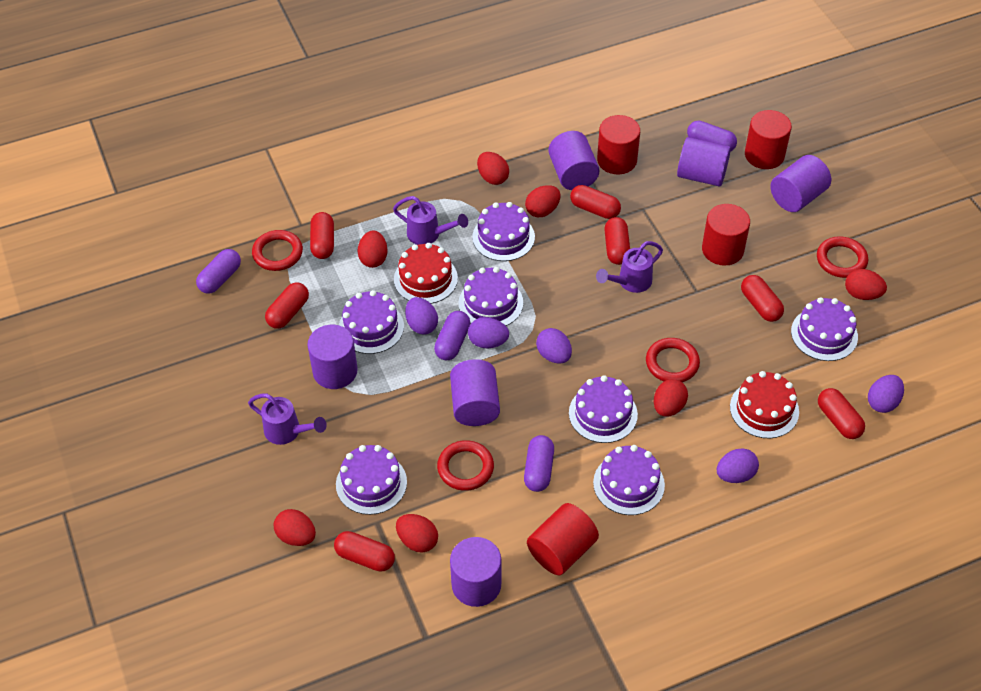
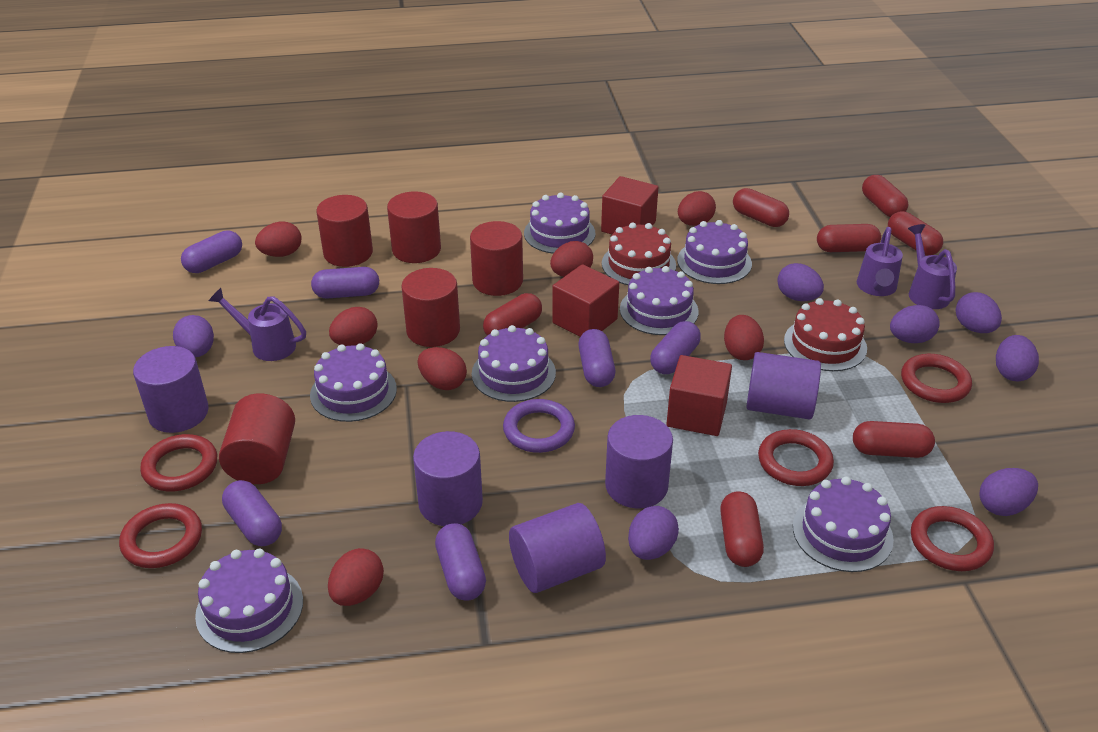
purple capsule: [196,249,241,294] [434,311,470,360] [524,435,554,492] [687,120,737,152] = 4 -> [181,230,242,273] [222,480,282,546] [311,267,379,299] [435,523,486,601] [578,329,615,387] [650,321,701,374] = 6
purple cylinder: [307,325,358,389] [450,359,500,426] [450,537,501,607] [548,131,600,190] [677,137,731,187] [770,155,831,212] = 6 -> [133,346,209,433] [413,431,483,526] [509,503,606,593] [605,415,673,508] [746,352,821,420] = 5
purple egg: [405,297,438,335] [468,317,509,349] [536,328,572,364] [717,448,759,483] [868,375,904,413] = 5 -> [173,315,214,357] [628,506,679,560] [777,263,824,301] [890,305,940,343] [956,292,1002,333] [980,468,1038,516] [996,335,1039,381] = 7
purple ring: none = 0 -> [503,399,575,453] = 1
red cube: none = 0 -> [552,264,619,337] [601,176,658,234] [666,355,732,436] = 3
red cylinder: [527,503,599,575] [597,115,640,174] [702,204,750,266] [745,110,792,169] = 4 -> [219,394,295,484] [316,195,373,267] [387,191,441,263] [401,268,460,347] [470,221,523,296] = 5
red ring: [252,230,303,271] [437,440,494,491] [646,338,700,382] [817,236,868,278] = 4 -> [119,503,202,568] [140,434,217,492] [758,429,834,486] [901,354,972,403] [911,506,994,571] = 5

